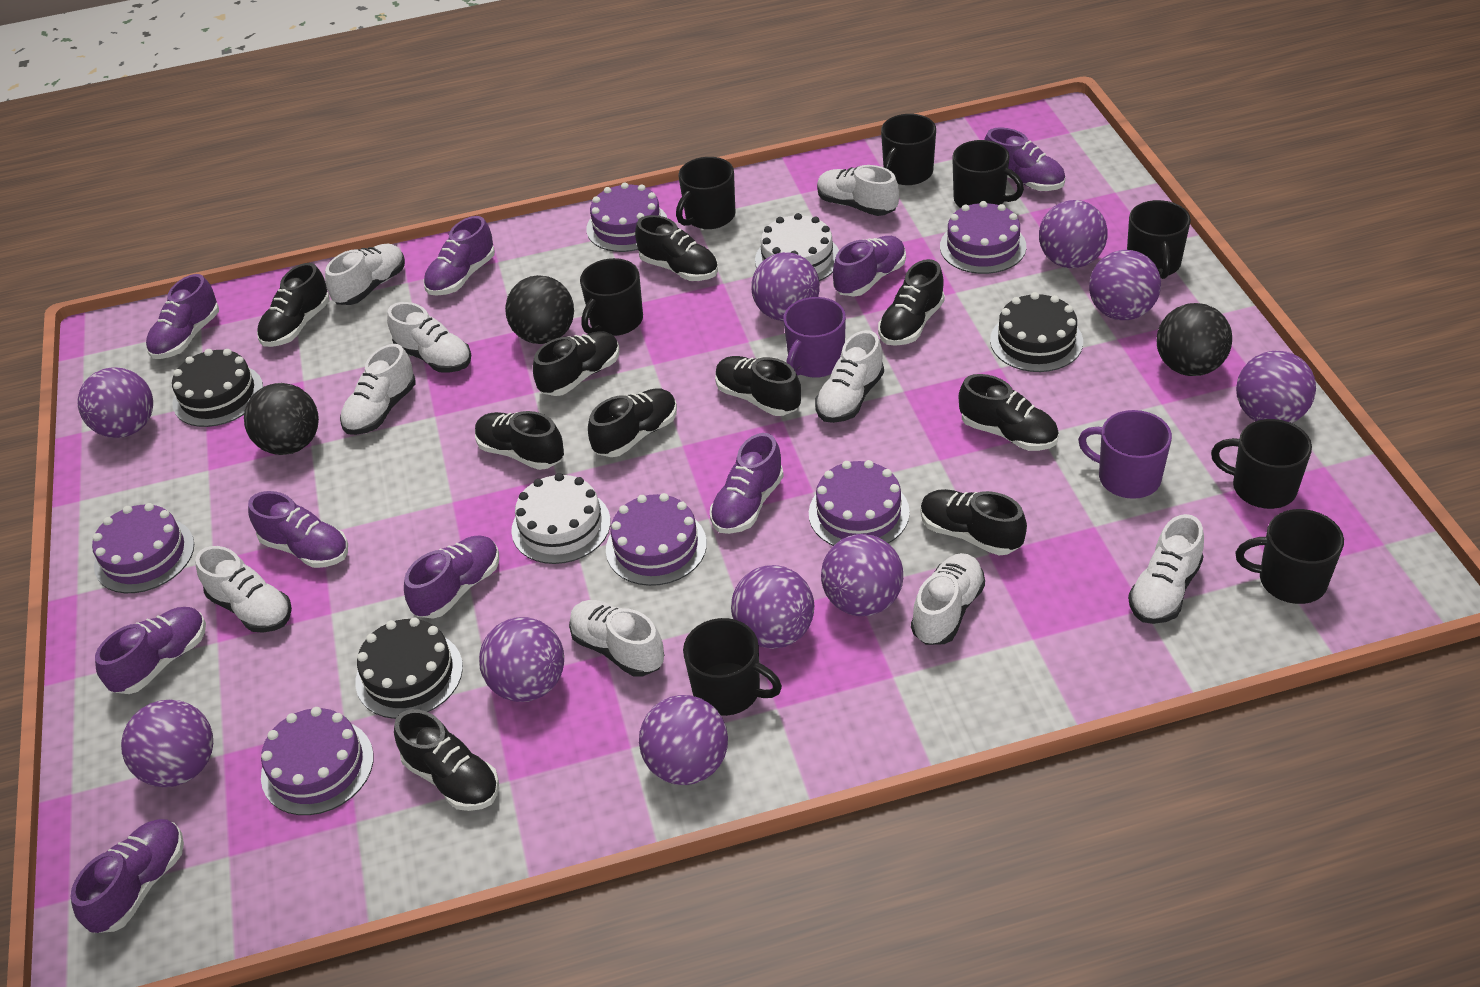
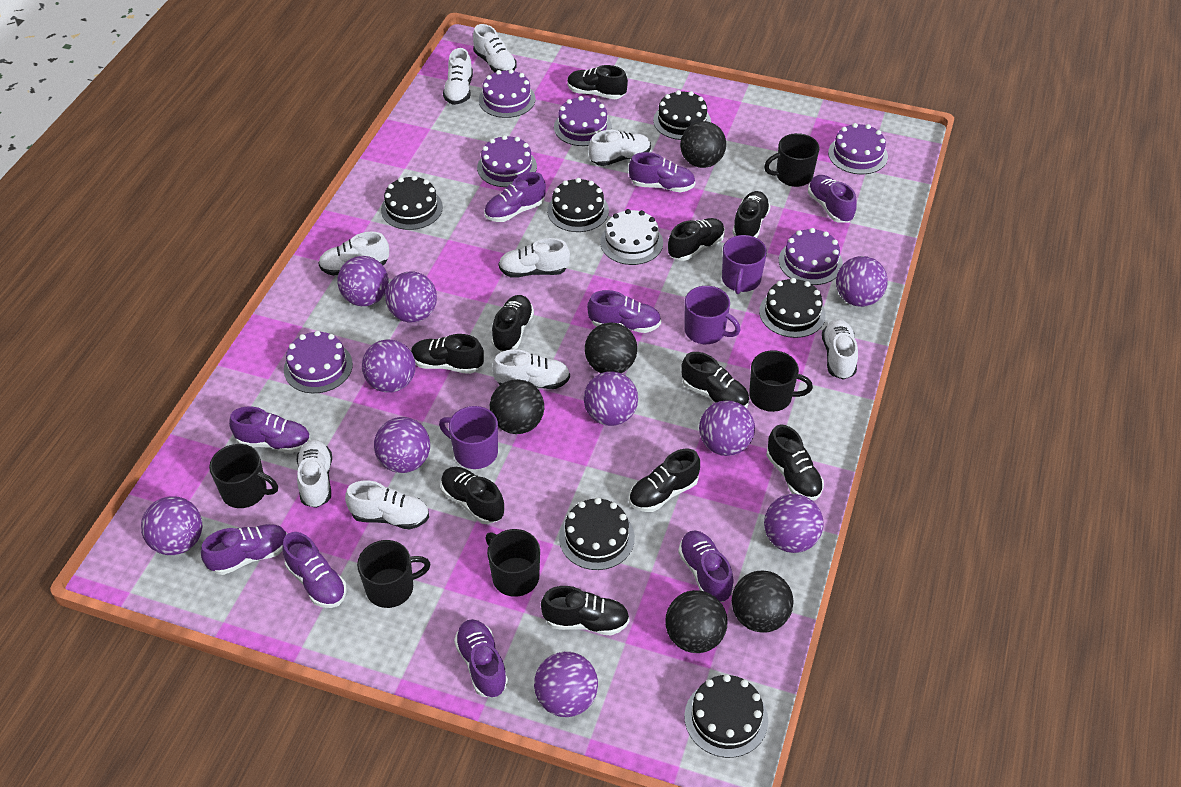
black ball: [244,383,319,455] [505,275,574,344] [1157,303,1232,376] = 3 -> [490,379,544,434] [585,322,637,373] [665,590,727,653] [680,121,726,168] [732,571,794,633] = 5
black cake: [172,349,263,427] [355,617,463,719] [990,292,1083,372] = 3 -> [381,176,443,230] [547,178,609,232] [559,498,635,570] [653,90,711,140] [684,674,768,758] [759,278,826,338] = 6
black mug: [580,258,643,336] [676,157,735,229] [683,618,782,716] [881,114,936,185] [952,140,1024,208] [1127,200,1191,279] [1211,419,1312,509] [1236,509,1344,604] = 8 -> [209,444,278,508] [357,540,430,608] [485,529,540,597] [749,350,813,412] [764,133,819,187] = 5
purple mug: [783,297,846,378] [1078,410,1172,499] = 2 -> [439,406,498,469] [684,286,740,344] [722,235,767,294] = 3
white cake: [511,473,611,564] [755,213,839,281] = 2 -> [600,209,663,265] = 1

